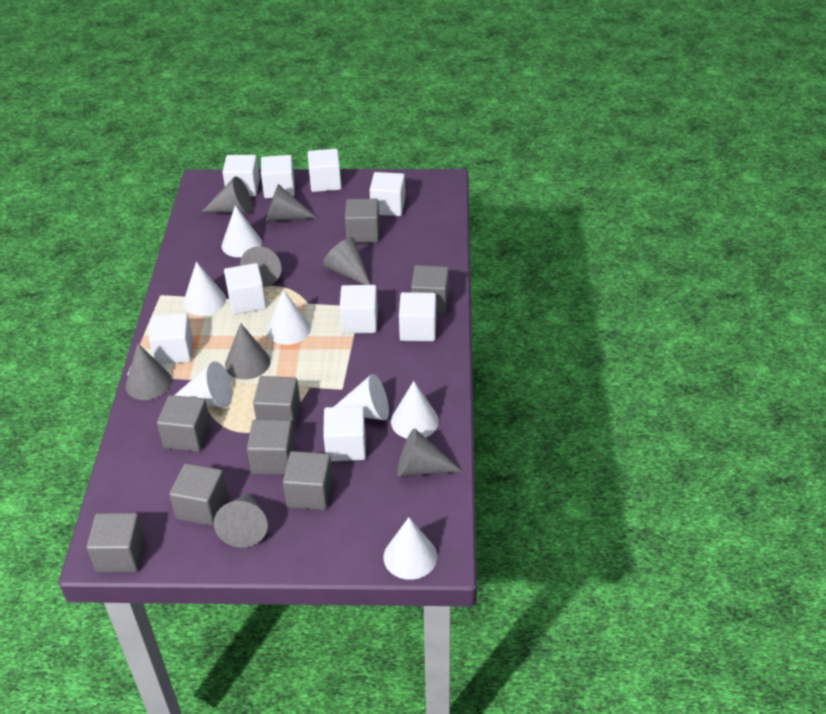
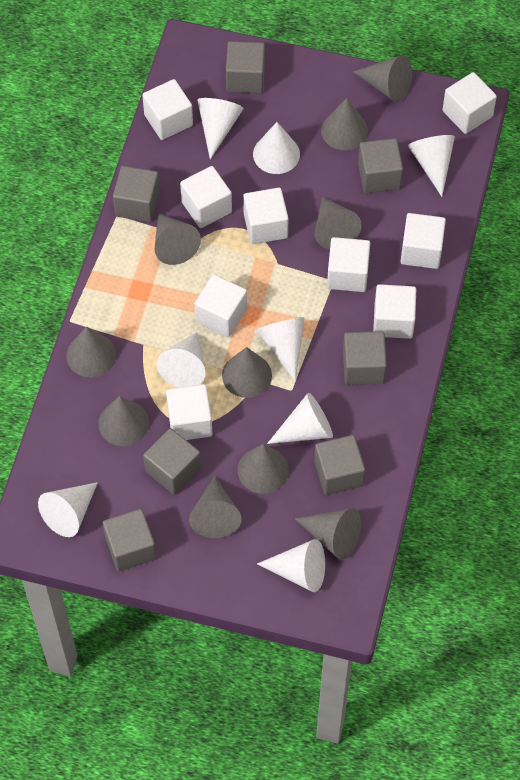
grey cone: [125,344,172,400] [202,177,252,214] [214,493,268,548] [225,323,271,380] [240,246,281,287] [266,184,317,222] [323,237,370,285] [397,428,463,477] = 8 -> [66,326,116,377] [98,396,149,446] [155,213,201,265] [189,476,242,538] [222,347,272,398] [238,444,289,494] [294,508,361,560] [315,197,362,249] [321,98,368,150] [353,55,412,102] = 10
grey cube: [87,513,145,572] [157,395,211,452] [169,463,228,526] [247,419,295,475] [253,376,300,430] [283,451,333,510] [345,199,380,243] [411,265,449,314] = 8 -> [103,509,156,572] [113,166,160,222] [143,428,201,495] [226,41,265,93] [314,435,365,495] [343,331,387,385] [358,138,403,193] = 7
white cone: [175,361,233,408] [183,261,226,316] [222,205,262,257] [267,289,311,345] [334,374,389,420] [383,517,437,580] [391,381,439,438] = 7 -> [38,482,98,537] [157,332,206,388] [197,98,244,160] [253,122,300,174] [256,317,304,382] [257,539,325,592] [267,393,333,444] [408,135,455,197] = 8

